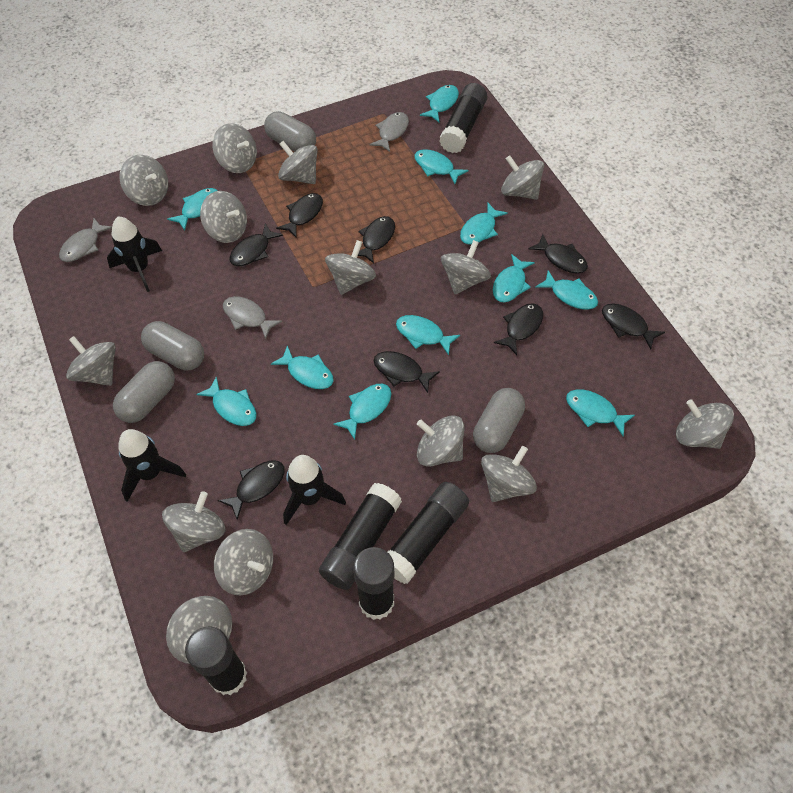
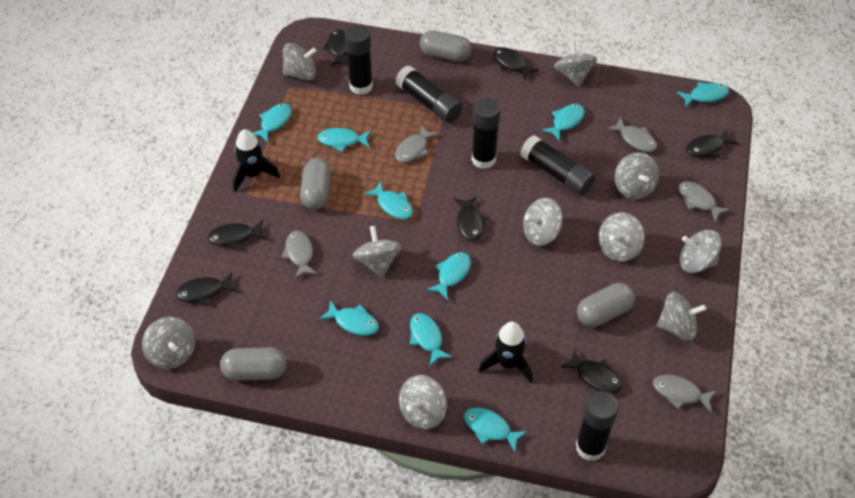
black fish: [218,460,285,520] [229,224,283,266] [276,193,323,238] [358,216,395,264] [373,351,440,393] [494,303,543,355] [528,234,588,273] [602,303,665,349] = 8 -> [176,272,237,305] [208,220,266,249] [323,30,348,66] [454,197,488,241] [494,47,539,80] [561,349,622,394] [686,130,738,157] = 7
black rocket: [107,217,162,292] [118,429,186,502] [283,455,346,525] = 3 -> [233,129,280,192] [478,322,533,383] = 2
grey fish: [59,218,112,262] [223,296,282,339] [370,112,409,152] = 3 -> [281,231,318,279] [395,125,438,163] [607,117,657,152] [653,374,717,412] [678,181,730,222] = 5
grey spinning top: [66,336,116,386] [120,155,168,206] [162,491,225,552] [166,596,232,664] [200,191,247,243] [212,123,257,173] [214,529,273,595] [278,141,318,184] [325,240,376,295] [417,415,464,466] [441,240,491,294] [481,446,537,502] [501,155,544,200] [676,399,734,449] = 14 -> [142,317,195,369] [283,43,317,81] [353,226,402,278] [399,375,447,429] [523,198,563,246] [554,40,597,86] [598,212,645,262] [615,152,659,199] [657,292,706,341] [680,230,722,273] = 10
turquoise fish: [167,188,218,231] [196,376,257,426] [271,345,334,389] [333,384,392,440] [396,315,460,355] [414,149,468,184] [420,85,459,123] [460,203,508,245] [493,254,535,303] [535,270,598,310] [566,389,635,436] = 11 -> [253,103,292,142] [318,128,371,152] [319,300,379,336] [364,181,413,219] [410,313,452,366] [427,252,471,300] [464,408,527,452] [542,104,585,140] [677,82,729,106] = 9

